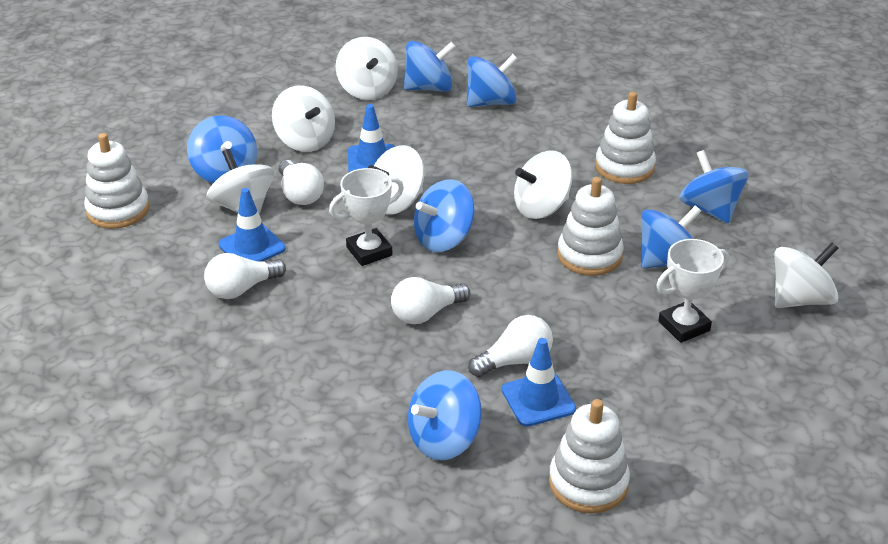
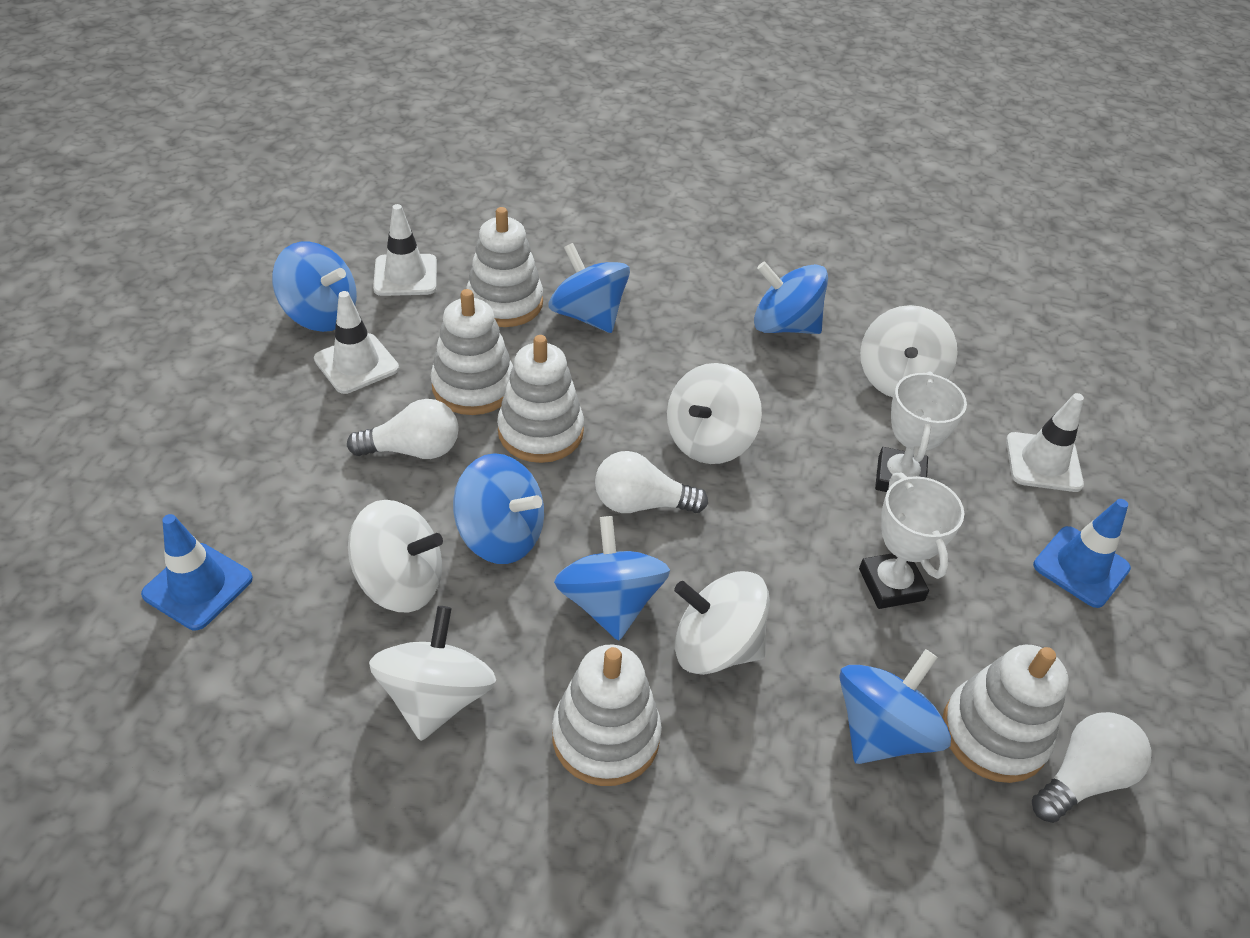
blue spinning top: [187,115,257,183] [403,41,456,92] [408,370,482,460] [414,179,474,252] [467,54,518,107] [641,205,701,269] [679,150,749,224] = 7 -> [272,242,357,332] [453,453,544,564] [548,243,630,333] [554,516,670,641] [754,262,828,334] [839,649,951,764] = 6
blue traffic cone: [218,188,286,261] [348,104,395,172] [502,338,576,427] = 3 -> [141,514,253,630] [1033,499,1131,608] = 2
white light bulb: [204,253,286,299] [279,160,324,205] [391,277,471,324] [468,315,553,377] = 4 -> [347,399,459,459] [595,451,708,513] [1032,712,1152,823] = 3
white spinning top: [206,149,274,214] [272,86,335,152] [335,37,398,100] [368,145,424,215] [514,151,572,219] [775,243,839,308] = 6 -> [348,500,443,612] [369,606,496,741] [667,363,762,464] [674,571,770,675] [860,305,958,397] = 5
white stacking toy: [84,133,150,229] [549,399,630,514] [557,177,624,276] [595,92,656,184] = 4 -> [431,289,513,415] [466,207,543,327] [497,335,584,463] [552,645,662,786] [943,645,1069,783] = 5
white traffic cone: none = 0 -> [314,291,399,394] [373,204,437,296] [1006,393,1084,492] = 3

